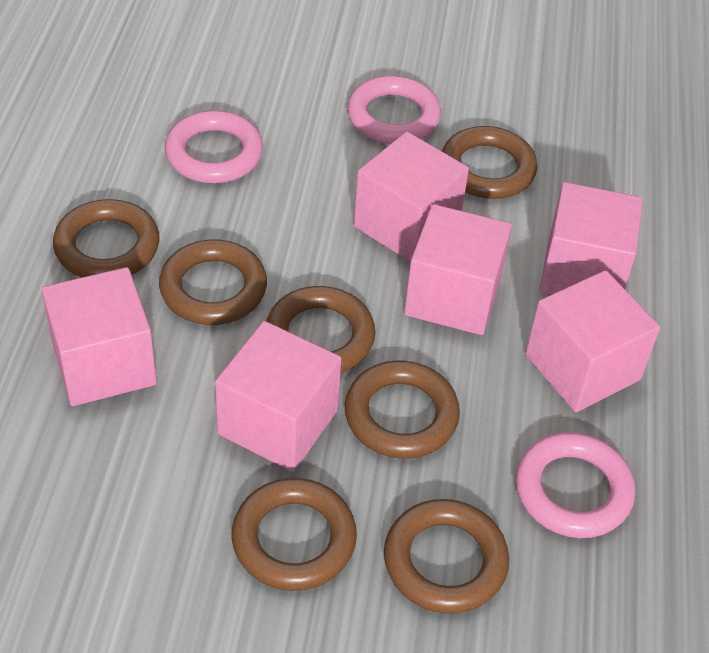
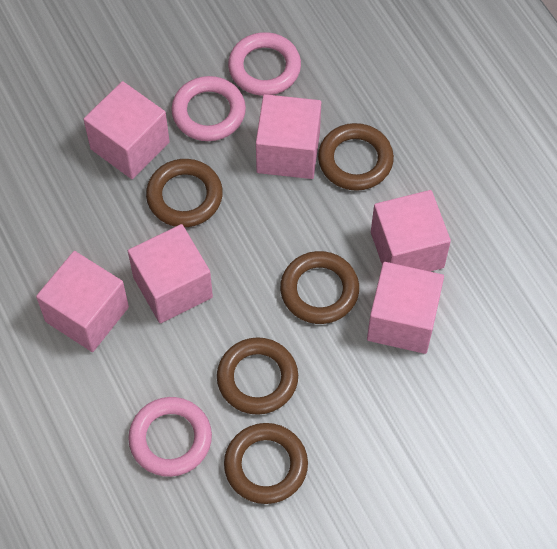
brown ring: [53,199,159,278] [159,240,267,325] [232,478,357,591] [266,286,376,373] [345,361,460,459] [384,499,509,614] [442,126,537,199] = 7 -> [146,159,223,227] [217,337,298,415] [224,423,308,504] [280,251,359,324] [318,123,394,191] = 5

